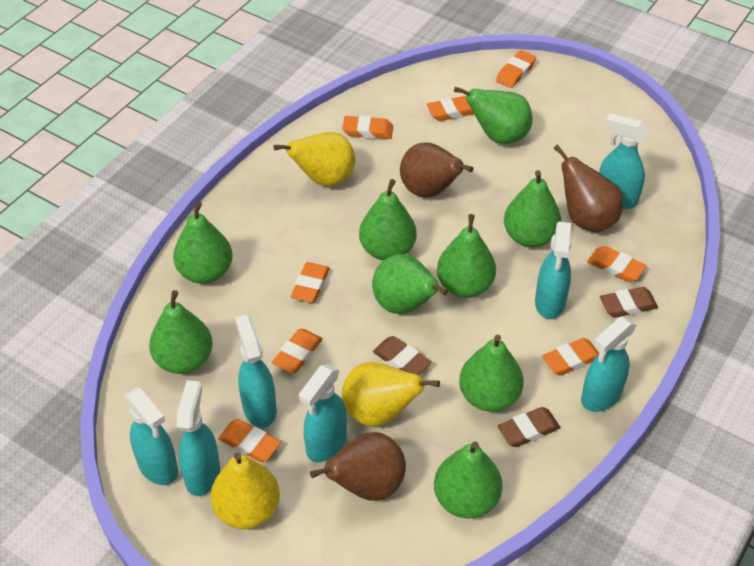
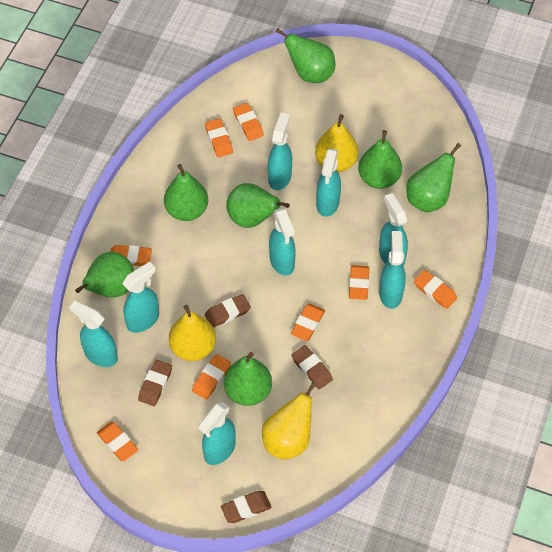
brown eraser: [373,336,431,375] [497,407,561,447] [600,287,658,318] = 3 -> [138,360,172,406] [205,294,251,328] [221,491,272,523] [291,345,333,389] = 4
brown pear: [310,432,406,501] [400,142,474,198] [553,145,623,232] = 3 -> none = 0
green pear: [149,290,213,374] [173,201,233,284] [359,179,417,261] [372,254,448,314] [434,441,502,519] [437,214,496,298] [454,87,533,144] [459,335,523,412] [504,170,561,248] = 9 -> [75,252,134,298] [164,164,208,221] [224,352,272,406] [226,183,290,228] [275,28,336,83] [358,130,402,189] [407,143,461,212] = 7
turquoise spray bottle: [125,387,178,485] [176,380,220,496] [235,315,277,428] [299,364,347,462] [535,222,572,319] [581,317,636,412] [599,113,649,209] = 7 -> [69,300,118,367] [122,262,159,333] [198,402,236,465] [268,113,292,190] [269,208,296,276] [316,148,341,217] [379,193,408,266] [379,231,406,309] = 8

